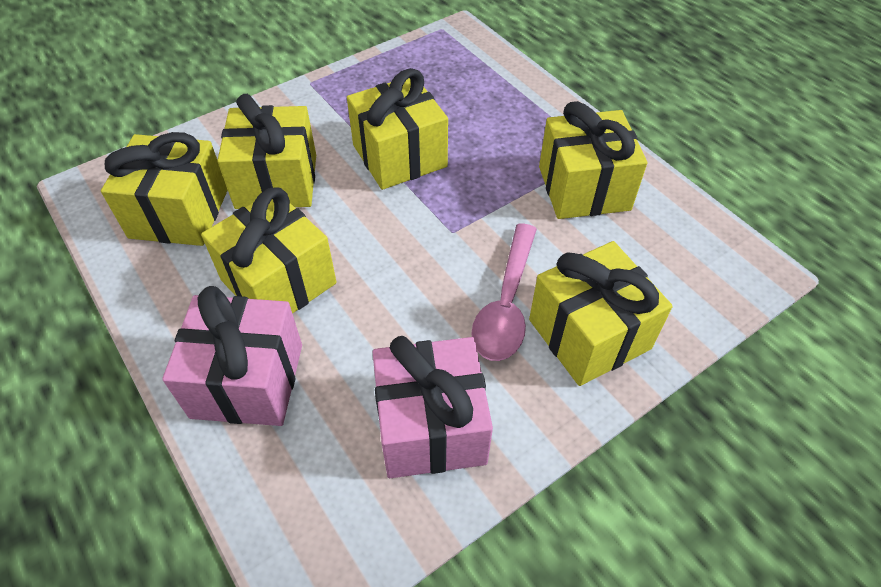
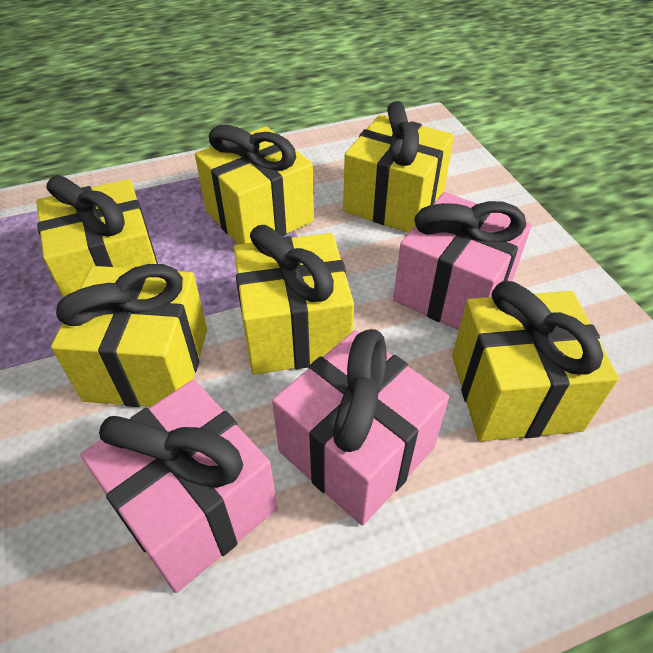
pink gift: [162,286,302,426] [373,336,493,478] = 2 -> [80,380,277,593] [272,329,449,526] [393,192,532,330] = 3
pink spoon: [471,224,537,361] = 1 -> none = 0

